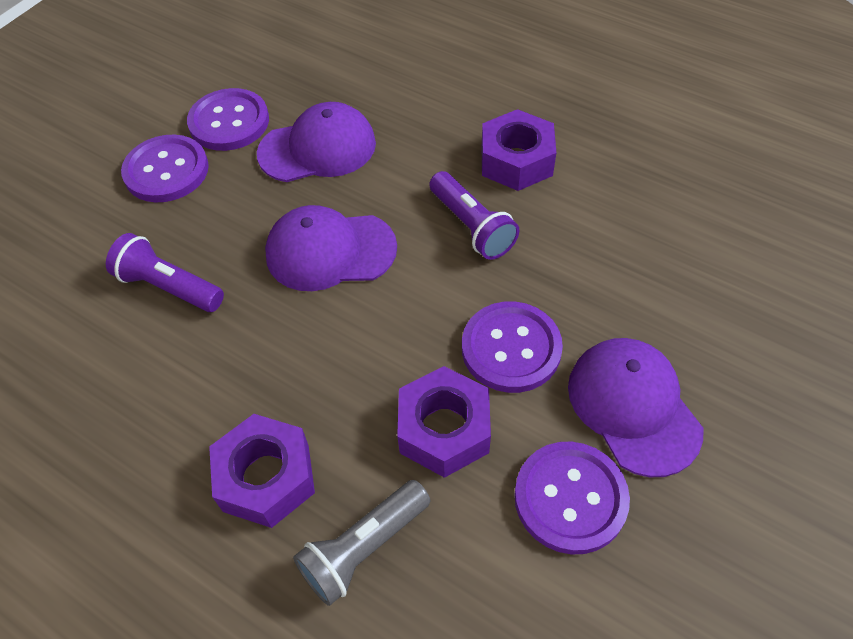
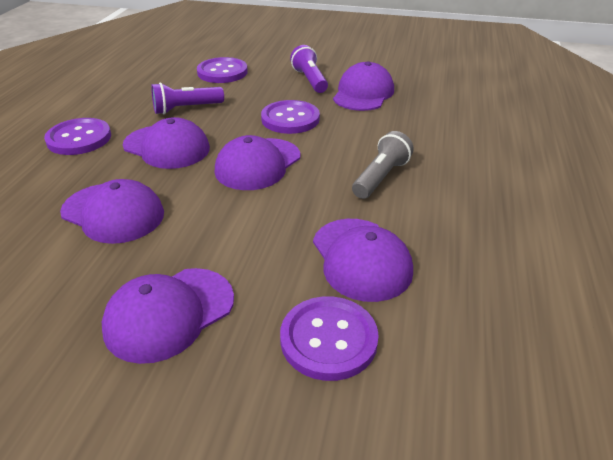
purple cap: [257,102,376,182] [265,205,397,291] [568,338,703,477] = 3 -> [60,179,164,244] [102,268,234,364] [123,117,210,169] [215,135,300,190] [313,219,413,302] [333,62,394,111] = 6
purple nut: [209,414,315,528] [397,366,491,478] [482,109,556,191] = 3 -> none = 0

